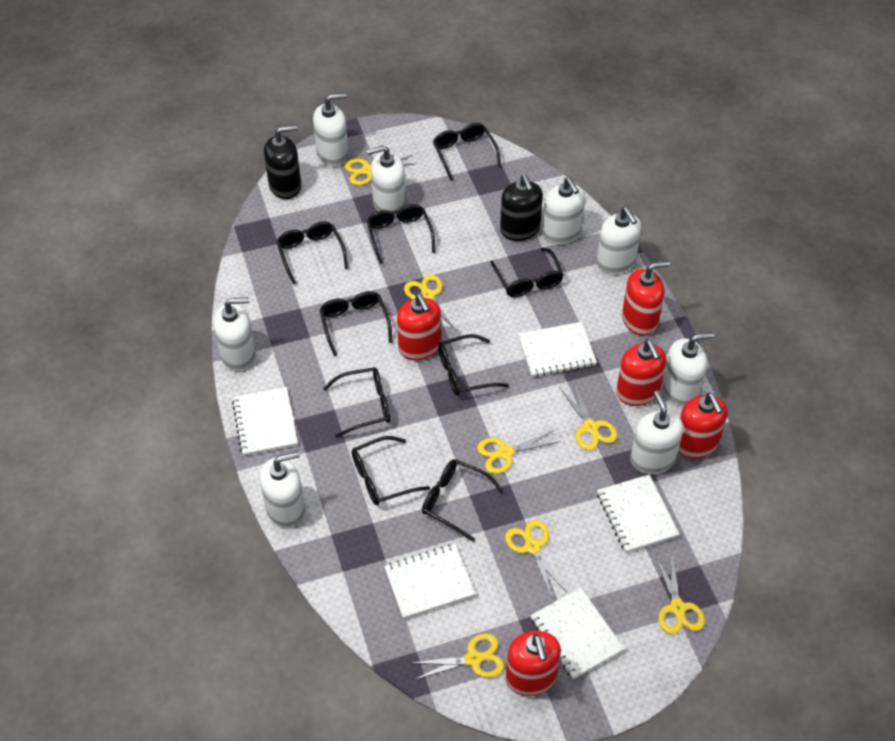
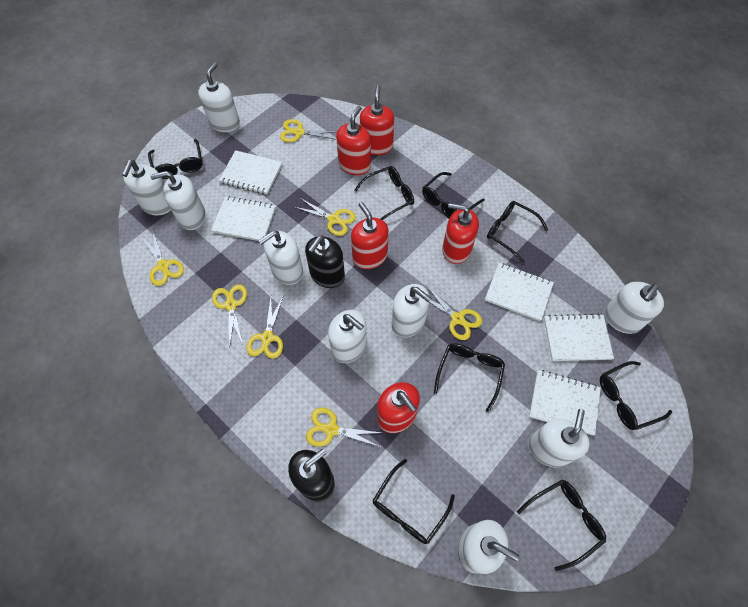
black glasses: [276,221,349,285] [319,291,393,357] [323,367,390,438] [352,436,430,505] [367,204,436,264] [422,459,504,542] [433,123,501,181] [438,334,509,396] [490,248,564,297] = 9 -> [148,139,202,179] [355,166,414,220] [372,459,455,544] [422,172,485,218] [434,344,505,412] [487,201,548,263] [517,479,606,571] [600,361,672,430] = 8
white soap dispenser: [213,297,256,371] [260,451,305,528] [313,93,349,166] [367,145,406,216] [542,177,585,244] [596,207,642,274] [630,391,683,474] [662,332,714,407] = 8 -> [122,160,171,215] [150,171,206,230] [198,62,240,132] [258,231,303,285] [328,310,367,363] [392,284,431,338] [457,520,519,574] [528,409,590,468] [604,282,664,334] = 9

